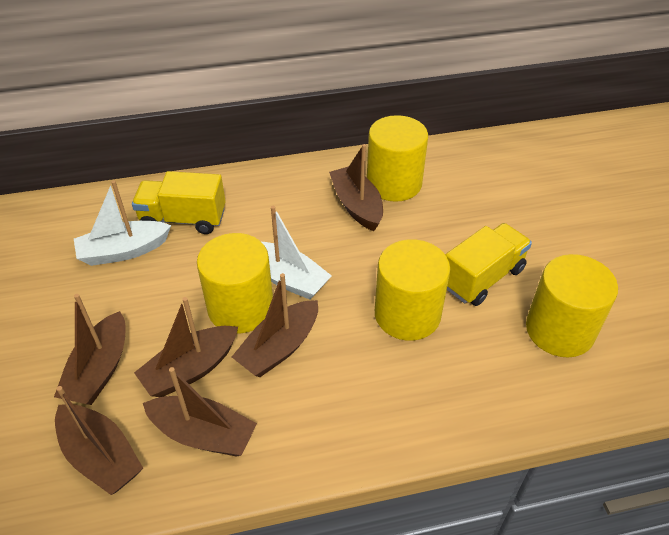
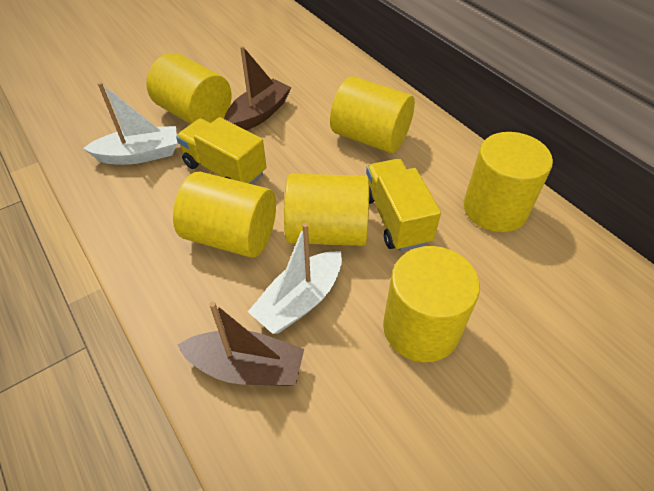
brown boat: [54,294,125,405] [55,386,143,495] [134,297,238,397] [143,367,257,457] [232,273,318,377] [329,144,383,231] = 6 -> [178,302,304,386] [224,46,292,130] = 2
yellow cylinder: [197,233,273,333] [367,115,428,202] [375,239,450,341] [526,254,618,357] = 4 -> [146,53,231,124] [173,172,276,258] [284,174,369,246] [330,76,415,153] [383,246,480,362] [464,132,553,232] = 6

